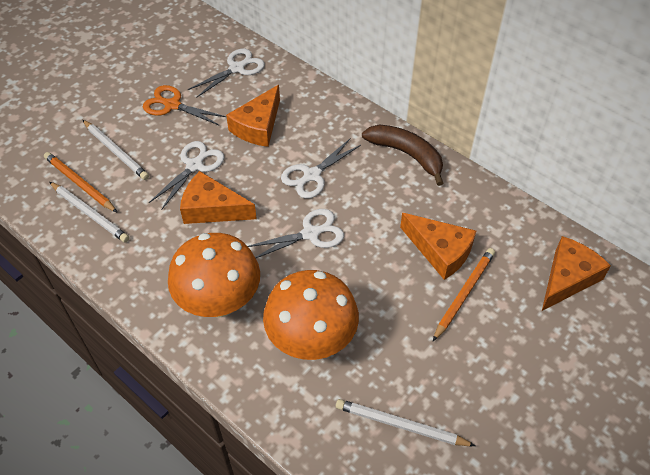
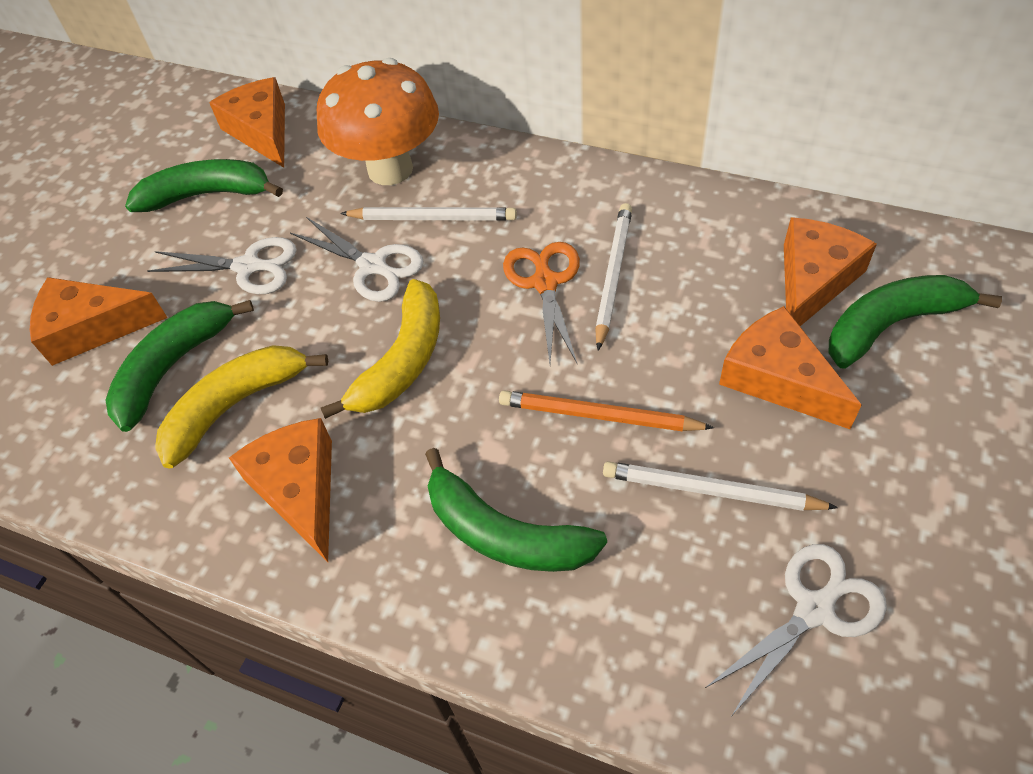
brown banana: [362,124,443,186] = 1 -> none = 0
green banana: none = 0 -> [105,300,254,432] [125,159,283,212] [425,448,607,572] [829,275,1002,369] = 4
orange cheese: [180,171,257,224] [226,85,280,147] [400,213,476,280] [542,236,611,311] = 4 -> [30,277,168,366] [209,77,285,168] [229,418,332,562] [719,306,862,429] [784,217,877,326] = 5
orange mushroom: [168,233,260,318] [263,270,359,360] = 2 -> [317,58,439,185] = 1
orange pencil: [44,152,118,213] [433,248,495,341] = 2 -> [499,390,714,431] = 1
white scissors: [149,141,224,210] [188,49,265,98] [248,209,344,258] [281,139,361,199] = 4 -> [148,237,297,294] [290,217,424,302] [705,544,887,715] = 3
yellow banana: none = 0 -> [155,345,328,468] [321,279,440,419] = 2

